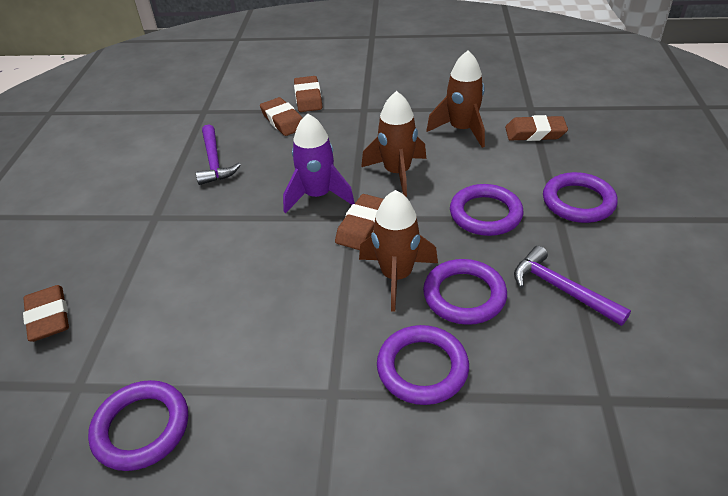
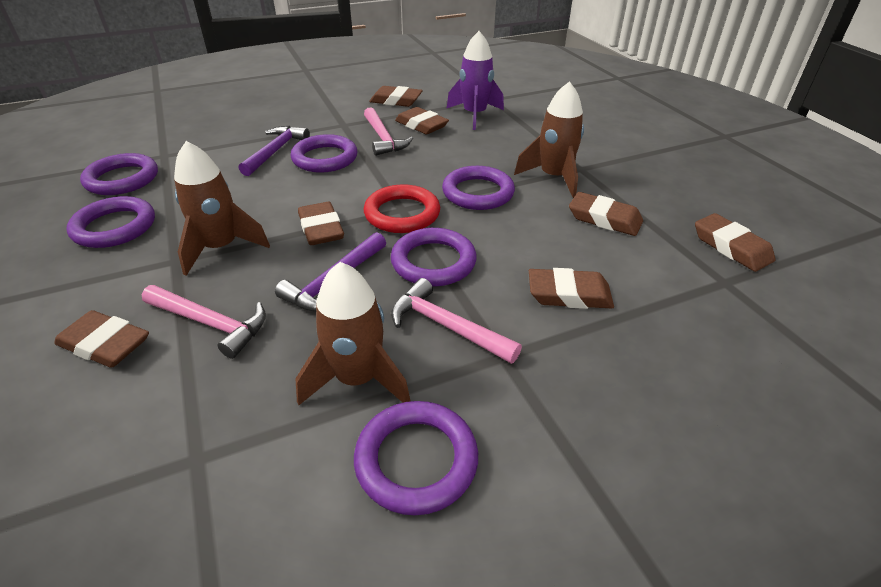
brown eraser: [23,285,69,342] [260,97,302,136] [294,76,322,112] [335,194,384,250] [505,115,568,141] = 5 -> [54,310,149,368] [298,202,344,245] [369,86,423,107] [395,107,449,134] [529,268,614,309] [569,192,643,236] [695,213,775,272] = 7
pink hammer: none = 0 -> [142,285,266,359] [364,107,413,156] [391,278,522,364] = 3
purple ring: [88,380,188,471] [377,325,469,405] [423,259,507,325] [450,184,523,236] [543,172,618,223] = 5 -> [66,196,155,248] [80,153,158,195] [291,134,357,173] [354,401,478,516] [391,228,477,286] [442,166,515,210] = 6
red ring: none = 0 -> [364,184,440,233] = 1

